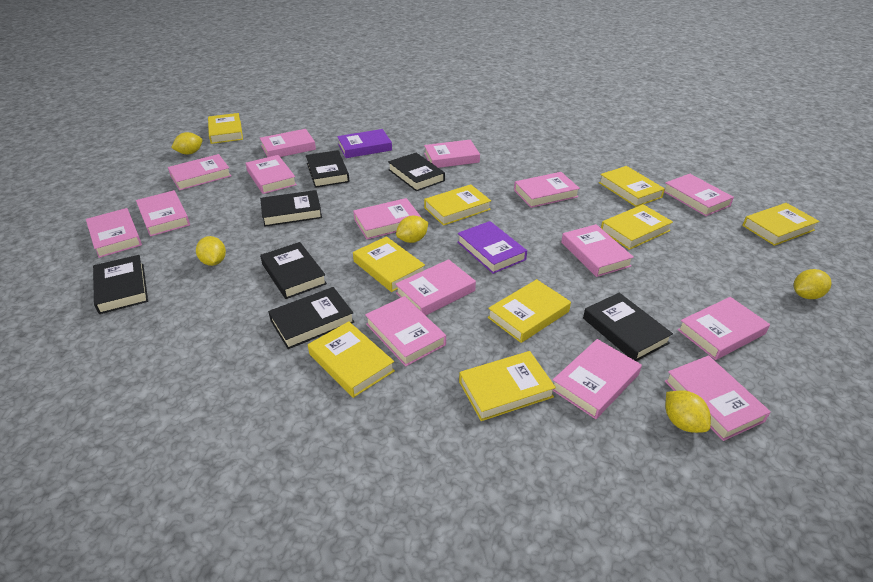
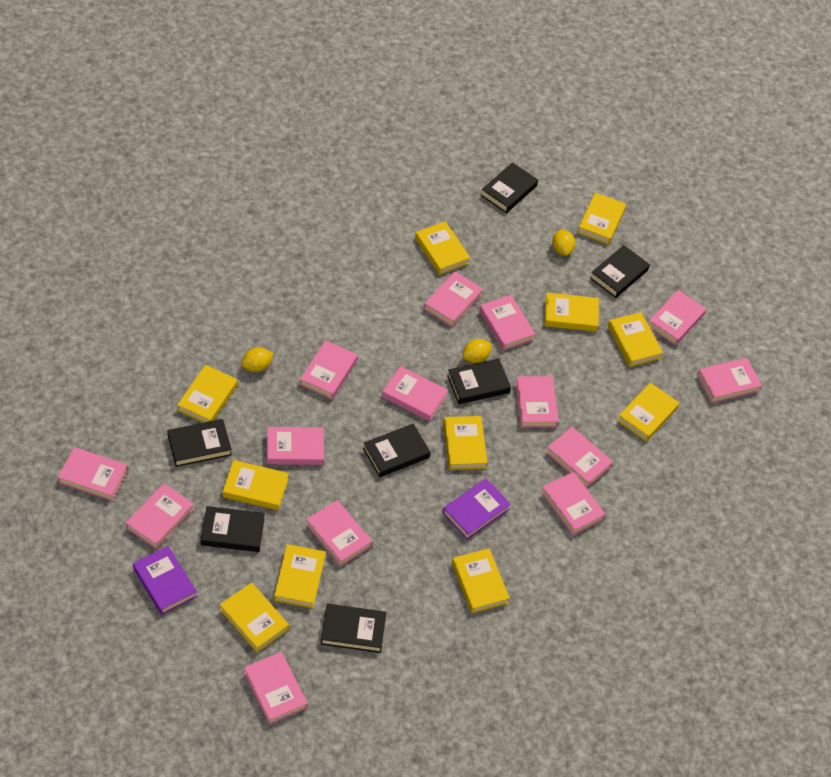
pink book: [86,208,142,258] [136,190,190,237] [168,154,231,190] [246,155,297,194] [260,129,316,157] [353,198,421,239] [365,296,446,366] [395,259,476,316] [424,140,480,168] [514,172,580,208] [553,339,642,419] [561,224,634,277] [664,174,734,216] [665,355,771,441] [677,297,770,360] = 15 -> [58,447,128,501] [126,483,194,549] [244,652,308,725] [267,427,324,465] [300,340,358,399] [306,500,372,566] [382,366,448,421] [424,271,483,327] [479,295,535,351] [516,376,559,428] [541,472,605,535] [546,427,613,488] [648,290,706,345] [697,358,762,403] = 14
yellow book: [208,113,243,144] [308,321,395,398] [353,236,425,292] [424,184,491,226] [459,351,556,421] [488,279,571,343] [599,166,665,207] [601,204,673,250] [742,203,819,246] = 9 -> [177,365,238,423] [220,582,289,652] [223,460,289,510] [274,544,325,608] [415,221,470,275] [443,416,488,470] [452,548,510,613] [544,292,599,332] [577,192,626,245] [608,312,663,367] [617,382,679,442] = 11
yellow lemon: [171,132,202,155] [196,236,226,266] [396,216,429,243] [665,390,711,433] [794,269,832,299] = 5 -> [241,347,274,372] [463,339,492,363] [552,229,575,256] = 3

